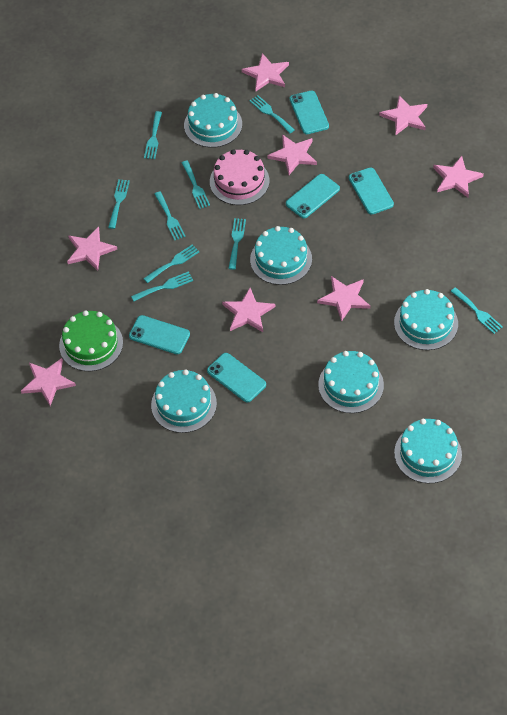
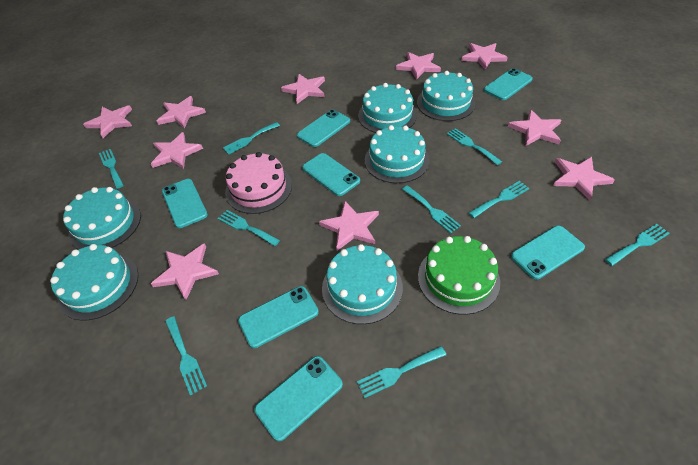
pink star: [21,358,76,406] [67,227,117,271] [222,288,275,332] [242,53,289,91] [267,134,317,175] [317,276,370,322] [379,95,427,136] [433,156,484,197] = 8 -> [83,105,132,138] [151,132,203,169] [151,243,219,300] [157,96,206,129] [281,74,325,104] [319,201,379,251] [396,52,441,80] [462,43,508,70] [508,110,561,146] [553,157,615,200] = 10
turquoise phone: [129,315,190,354] [207,353,266,403] [286,174,340,218] [290,91,329,134] [349,167,394,215] = 5 -> [162,179,208,228] [238,286,319,348] [254,356,343,441] [297,110,350,147] [302,153,360,196] [484,68,533,100] [511,226,585,279] = 7

